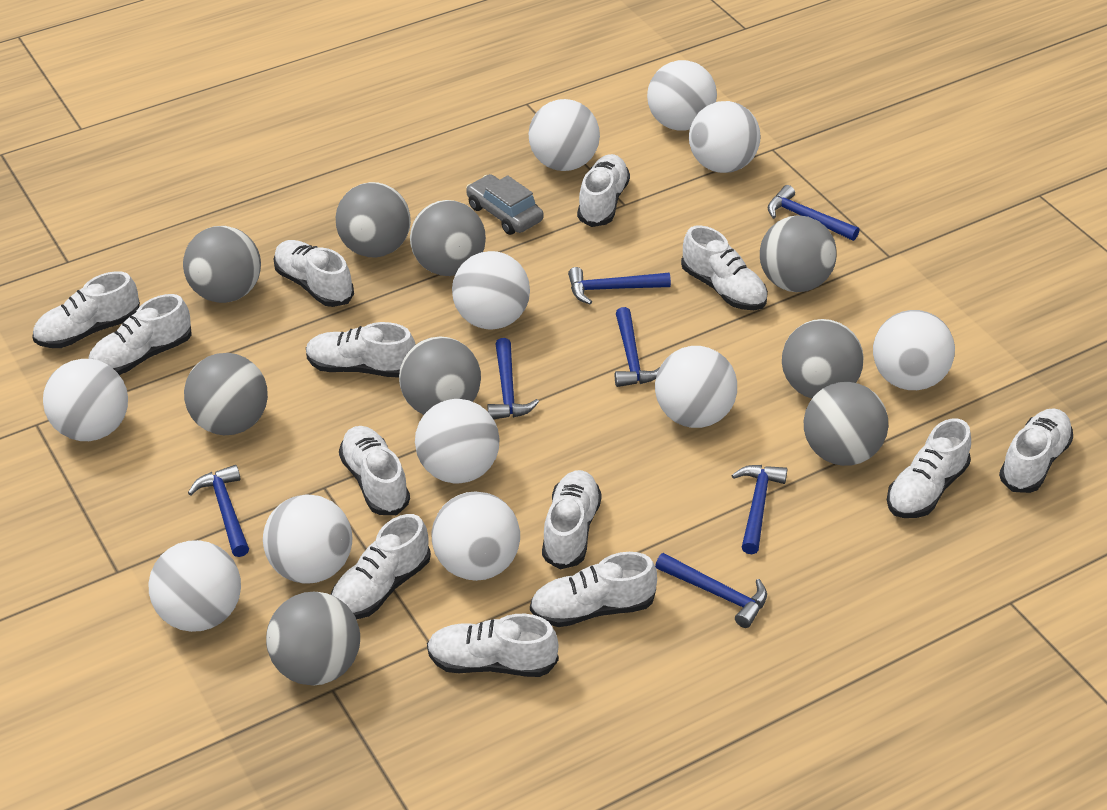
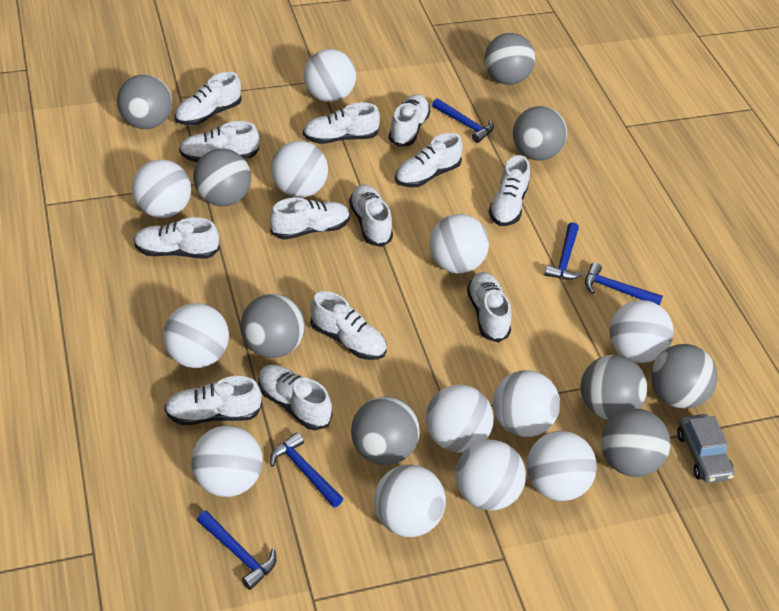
blue hammer: [188,465,249,557] [487,338,539,419] [568,267,671,304] [615,307,660,387] [655,553,767,628] [731,465,787,554] [768,185,860,241] = 7 -> [197,511,276,590] [270,433,343,508] [432,98,494,143] [544,222,584,280] [585,262,663,305] = 5
white ball: [43,359,128,441] [148,540,241,632] [263,494,352,584] [415,399,499,484] [432,491,520,581] [452,251,530,330] [529,99,600,171] [647,60,717,131] [655,346,737,428] [689,101,760,173] [873,310,955,390] = 11 -> [132,159,191,218] [163,303,229,368] [191,425,263,497] [271,141,328,198] [304,49,356,102] [374,464,446,537] [426,385,494,453] [429,214,489,273] [456,440,526,511] [493,370,560,437] [527,431,597,501] [609,300,674,363] = 12

